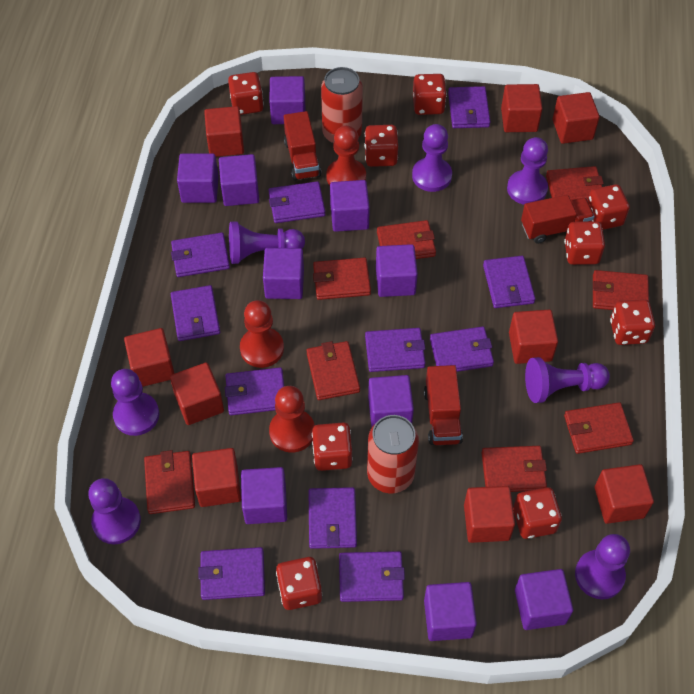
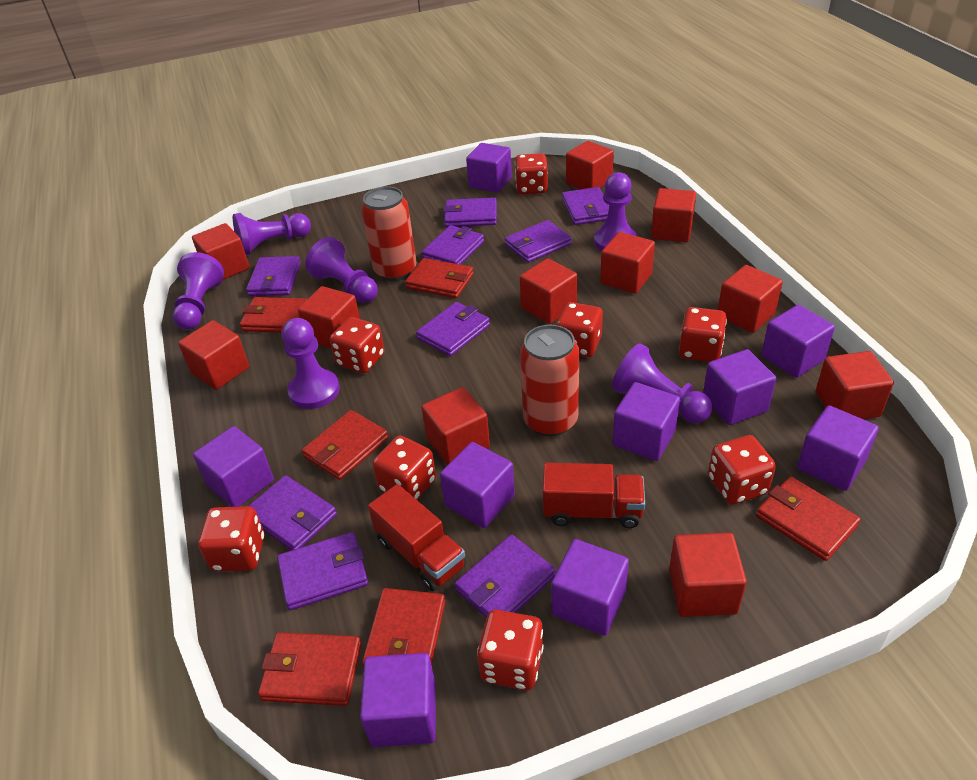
purple cube: [177,154,219,203] [219,154,259,206] [241,467,287,524] [263,248,304,299] [269,76,305,124] [330,180,370,232] [368,375,414,427] [376,244,418,297] [424,582,477,641] [515,569,573,630] = 10 -> [193,426,274,507] [360,653,436,747] [440,442,515,528] [466,143,512,193] [551,539,629,636] [613,382,680,461] [703,349,776,425] [761,305,835,378] [797,405,879,491] = 9
purple pawn: [88,478,141,544] [111,369,159,436] [229,222,305,264] [412,124,452,192] [507,137,548,205] [525,357,610,403] [575,534,630,599] = 7 -> [173,252,224,330] [233,213,311,255] [281,318,340,409] [305,237,378,303] [594,172,637,251] [612,343,712,423] = 6
purple wallet: [171,232,230,277] [171,285,220,341] [198,547,265,600] [225,368,284,415] [269,181,326,223] [309,487,357,549] [339,551,405,602] [365,328,425,372] [430,326,494,372] [448,86,491,128] [483,256,535,308] = 11 -> [246,256,301,296] [249,475,337,550] [277,532,368,610] [416,302,490,356] [421,225,484,265] [443,197,497,227] [455,535,556,618] [505,220,572,263] [562,187,609,225] = 9
red cube: [124,328,175,387] [170,362,224,425] [192,448,241,507] [204,106,244,157] [464,486,515,543] [501,84,543,132] [509,310,558,364] [553,92,600,144] [595,464,654,524] = 9 -> [178,320,249,390] [192,223,249,279] [298,286,360,349] [421,387,490,465] [520,258,577,324] [566,141,614,189] [600,232,655,294] [651,188,696,242] [669,533,747,617] [718,265,783,333] [816,351,894,419] = 11
red dice: [228,72,264,115] [276,557,322,610] [312,422,353,471] [364,125,398,167] [413,74,447,115] [513,487,562,539] [564,221,605,265] [587,184,630,230] [610,299,655,345] = 9 -> [198,506,264,572] [330,317,385,373] [372,435,436,500] [477,610,544,690] [515,153,548,195] [556,302,603,357] [679,307,727,362] [708,435,776,505] = 8
red pawn: [240,300,284,368] [269,386,315,453] [326,125,366,186] = 3 -> none = 0
red truck: [284,111,321,181] [424,365,463,445] [521,195,595,244] = 3 -> [368,484,466,591] [543,463,645,528] = 2
red wallet: [144,450,195,514] [306,341,360,400] [313,257,371,300] [377,220,436,259] [482,446,547,492] [546,166,604,200] [564,402,634,454] [593,270,649,310] = 8 -> [240,297,307,333] [258,632,361,706] [302,410,388,480] [362,588,445,669] [405,258,474,298] [756,477,861,561] = 6

